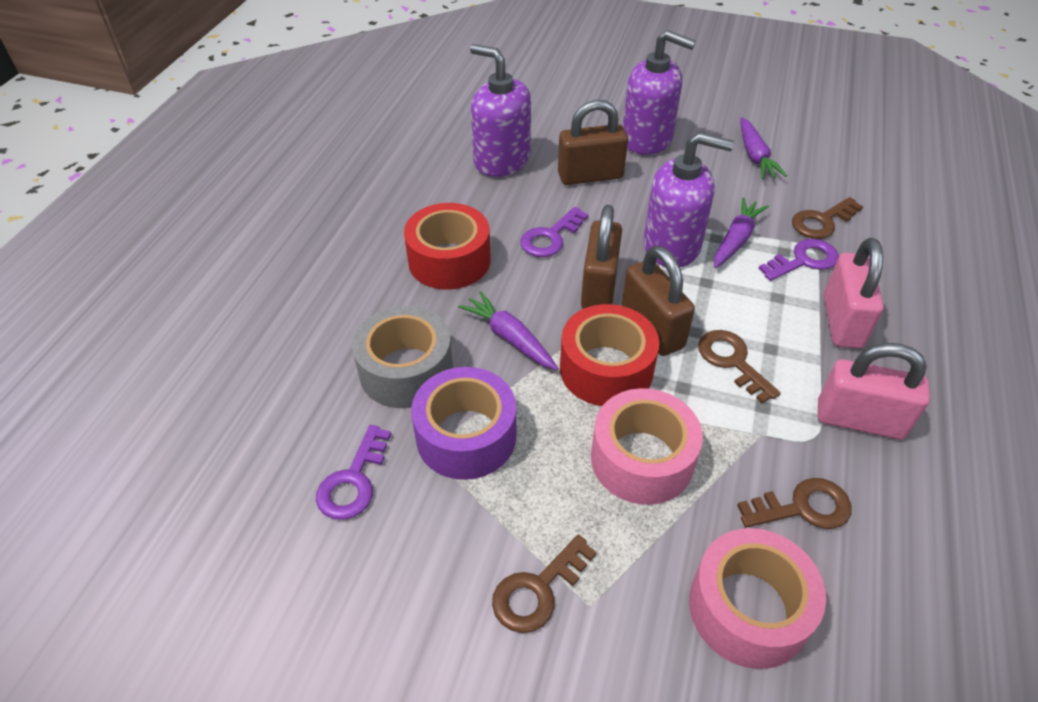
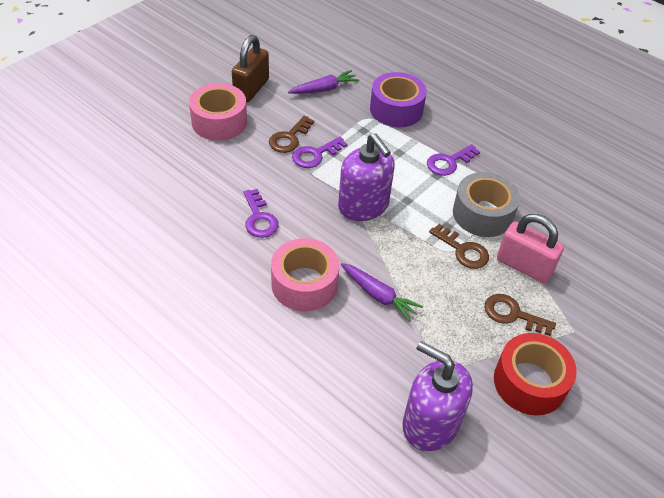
brown key: [492,534,597,633] [698,330,781,403] [737,478,852,529] [792,197,863,239] = 4 -> [269,116,314,153] [429,224,489,269] [484,294,556,336] = 3
brown padlock: [558,100,628,185] [581,205,622,309] [621,246,695,356] = 3 -> [232,35,269,102] = 1
pink padlock: [817,343,930,440] [824,238,884,349] = 2 -> [497,214,564,283] = 1
purple carrot: [458,291,558,370] [714,197,769,268] [740,117,787,179] = 3 -> [288,70,359,94] [341,263,423,322] = 2
purple soap dispenser: [470,44,531,177] [623,30,696,155] [643,132,734,267] = 3 -> [338,134,395,221] [402,341,473,451] = 2
red tape: [404,203,491,290] [560,304,659,406] = 2 -> [494,333,577,415] = 1

